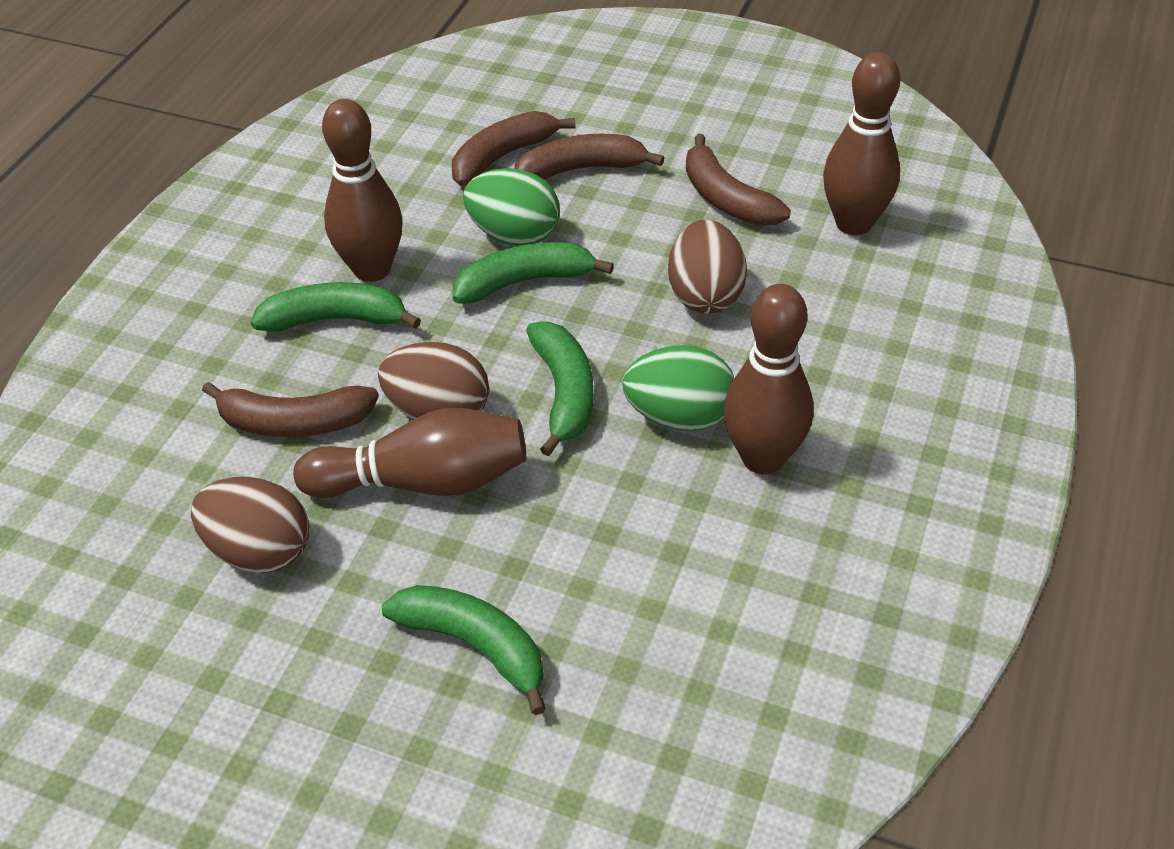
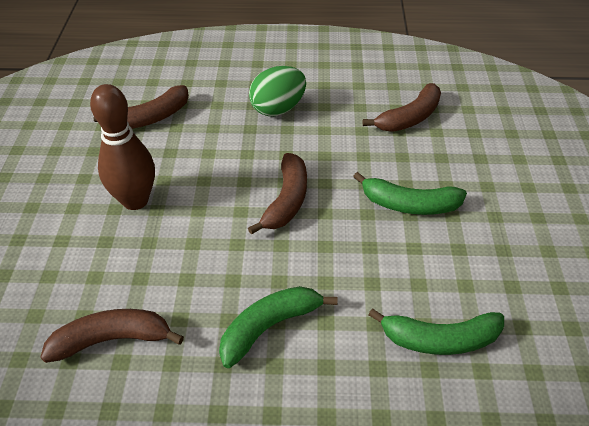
brown bowling pin: [293,408,526,498] [322,99,403,282] [724,284,813,474] [823,52,900,235] = 4 -> [90,84,155,210] = 1
brown egg: [191,477,309,573] [378,342,489,420] [668,219,747,314] = 3 -> none = 0
green banana: [251,282,421,332] [382,585,546,715] [453,242,614,303] [526,321,593,456] = 4 -> [219,286,338,368] [353,172,467,215] [368,308,504,355] = 3
green egg: [463,168,560,246] [622,345,734,431] = 2 -> [249,66,306,116] = 1

